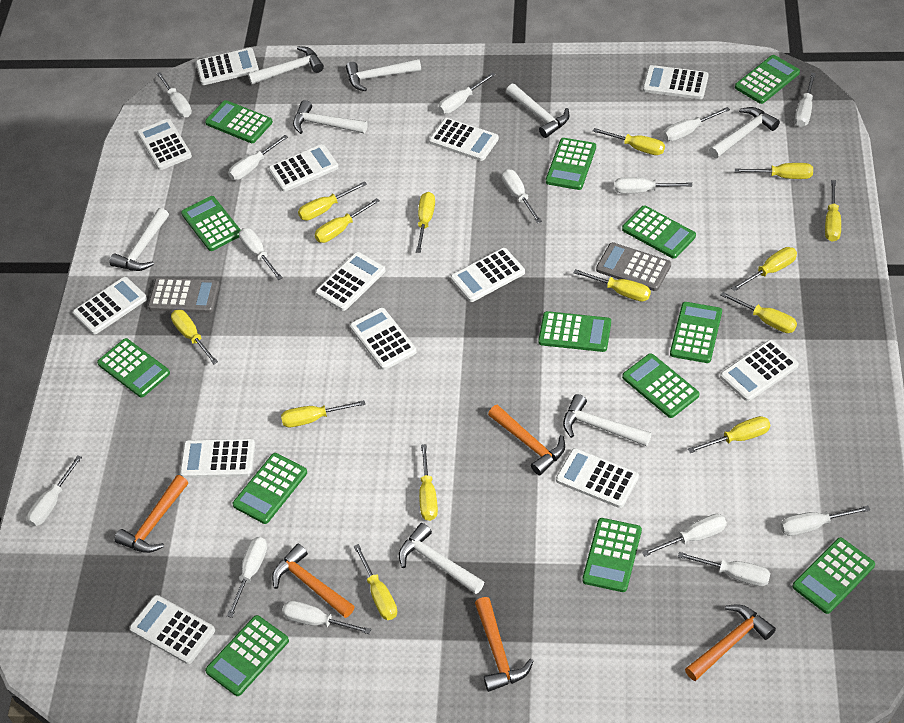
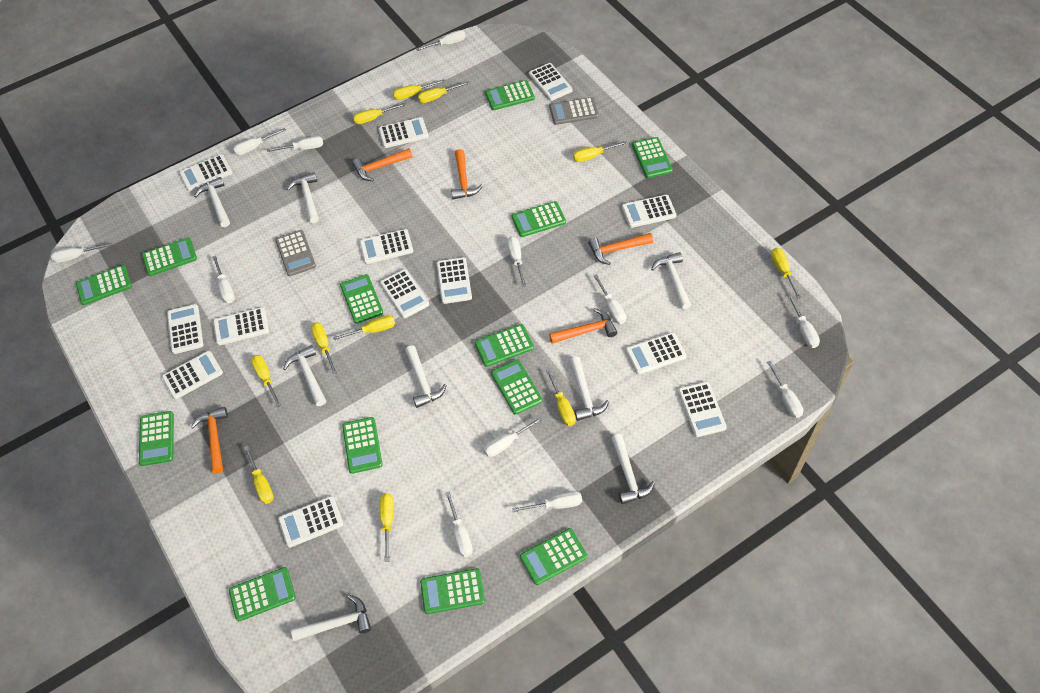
white screwdriver: [27,455,82,526] [157,72,192,117] [227,537,267,618] [228,135,288,180] [239,228,283,280] [282,601,371,634] [438,72,495,114] [502,169,542,223] [615,177,692,194] [642,514,727,557] [663,107,730,141] [678,552,770,586] [781,505,870,536] [795,73,816,127] = 14 -> [51,242,112,263] [212,256,235,303] [233,128,286,155] [267,136,323,152] [416,30,466,51] [446,491,473,557] [484,416,543,457] [507,236,526,287] [512,491,582,512] [594,274,626,324] [767,361,803,418] [787,294,820,348] = 12
yellow screwdriver: [171,310,218,364] [281,400,365,427] [298,181,367,221] [315,198,379,243] [354,544,397,620] [416,192,435,253] [419,444,438,521] [573,269,651,301] [593,128,665,155] [688,416,770,453] [720,292,797,333] [731,247,797,292] [735,163,813,179] [825,180,841,242] = 14 -> [244,445,274,504] [251,355,281,407] [311,322,337,375] [333,315,395,340] [353,103,406,124] [379,493,394,562] [393,79,445,100] [418,81,469,103] [546,369,576,426] [573,141,627,162] [771,248,801,299] = 11

